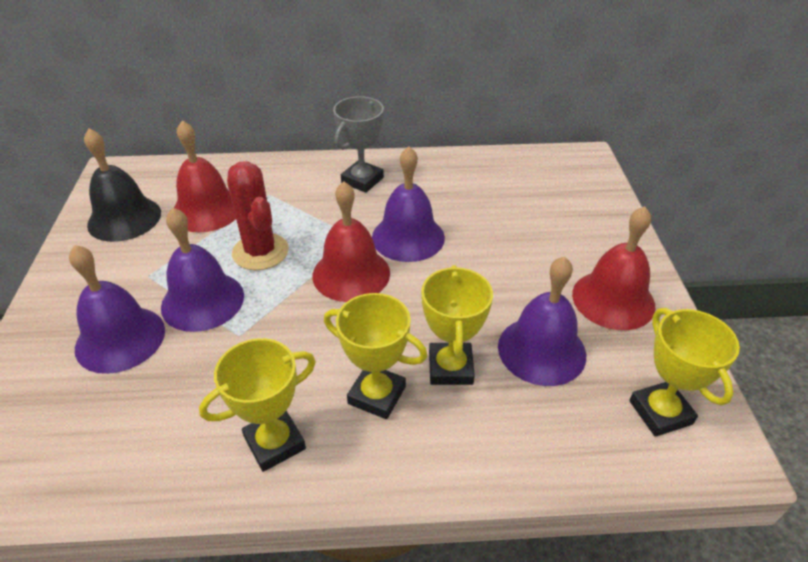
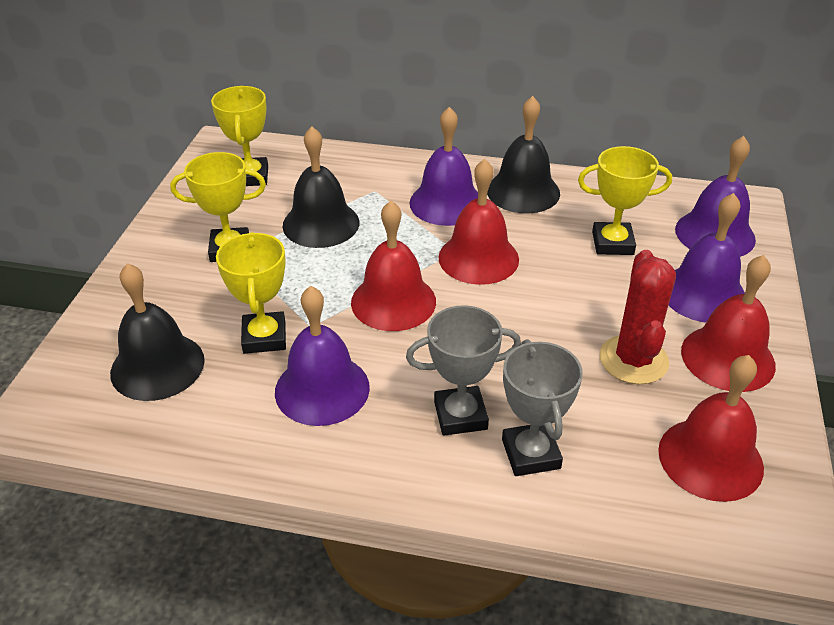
black bell: [84,129,161,242] = 1 -> [110,263,205,401] [283,126,359,248] [487,96,560,214] = 3
grey trophy: [333,96,384,193] = 1 -> [406,305,521,436] [502,339,583,476] = 2
red bell: [174,120,236,233] [312,181,390,302] [572,206,656,330] = 3 -> [351,201,436,331] [438,159,519,285] [658,355,764,502] [681,255,776,392] = 4

